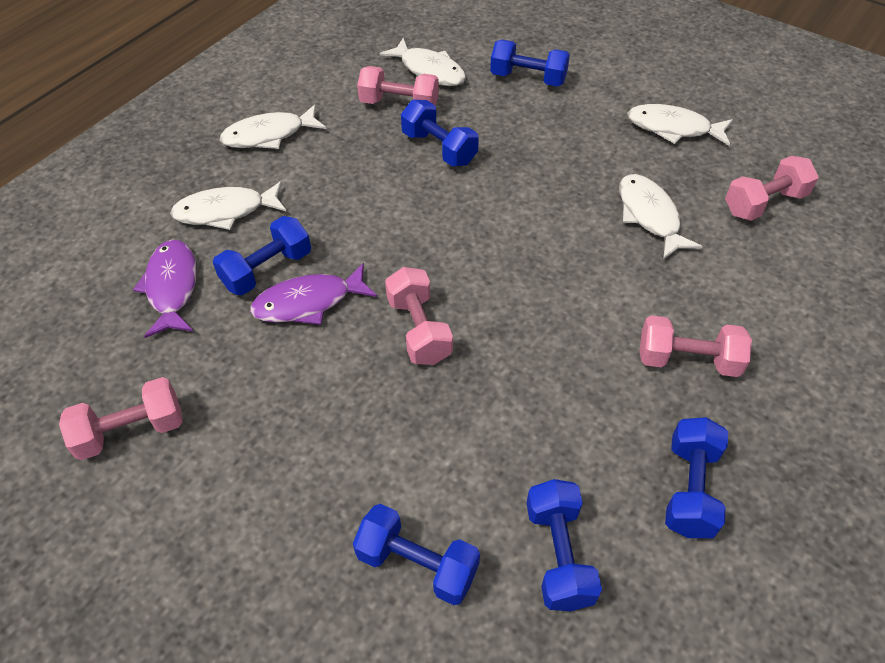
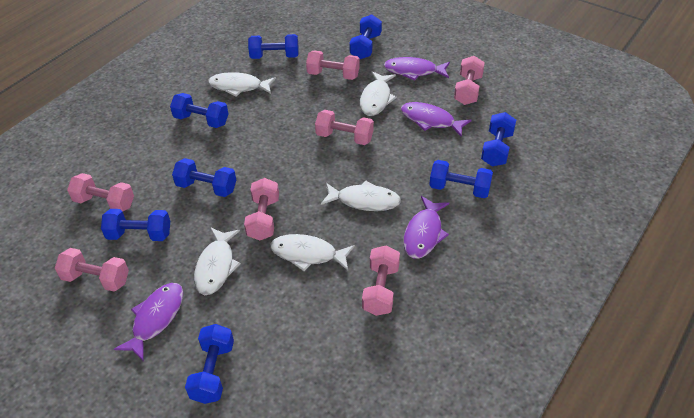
blue dumbbell: [213,216,311,295] [353,504,480,605] [401,100,479,166] [490,39,570,87] [526,479,602,611] [665,417,728,538] = 6 -> [101,209,170,241] [170,93,228,128] [172,158,236,197] [185,324,234,404] [248,34,299,59] [349,14,382,59] [429,160,493,198] [481,112,516,166] = 8
pink dumbbell: [59,377,182,460] [357,66,439,106] [385,267,453,365] [639,315,752,377] [725,156,819,221] = 5 -> [55,248,129,292] [67,173,134,211] [244,178,279,240] [306,50,359,80] [315,110,374,145] [362,246,400,316] [454,56,485,105] = 7
purple fish: [133,240,197,338] [250,263,377,325] = 2 -> [114,283,183,362] [384,57,450,81] [401,102,472,137] [403,196,450,259] = 4

